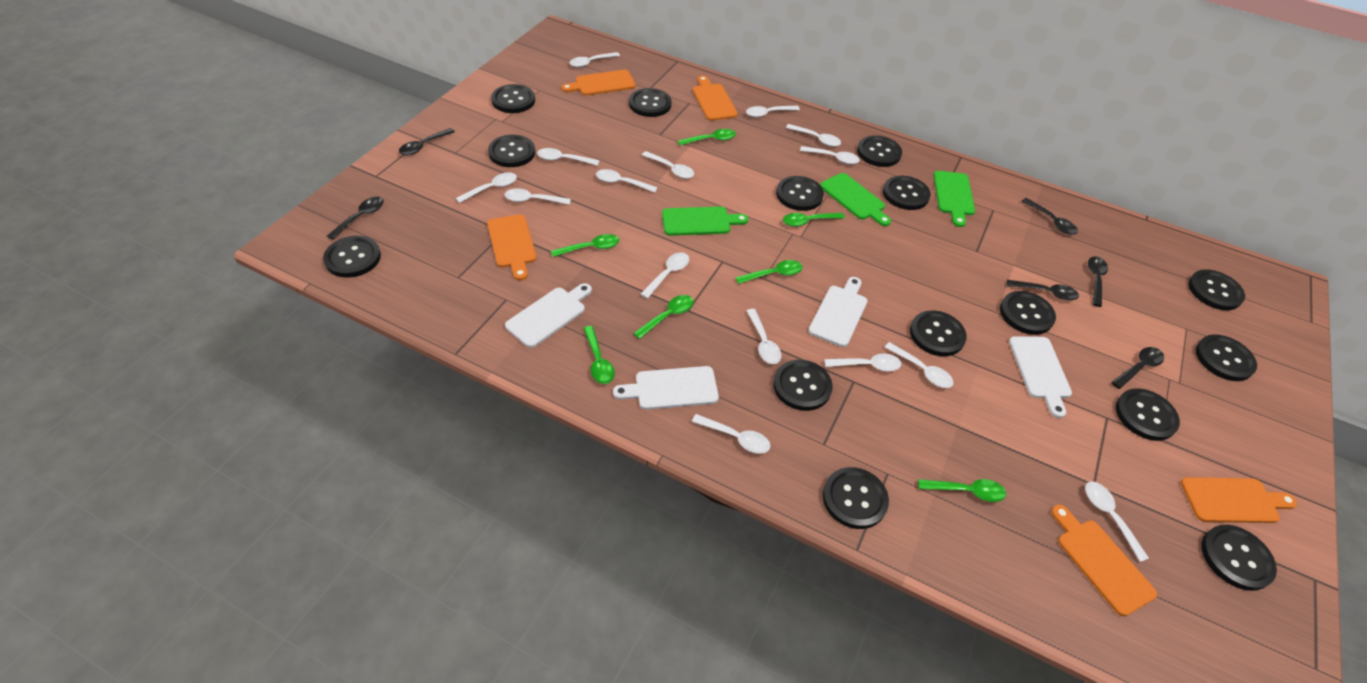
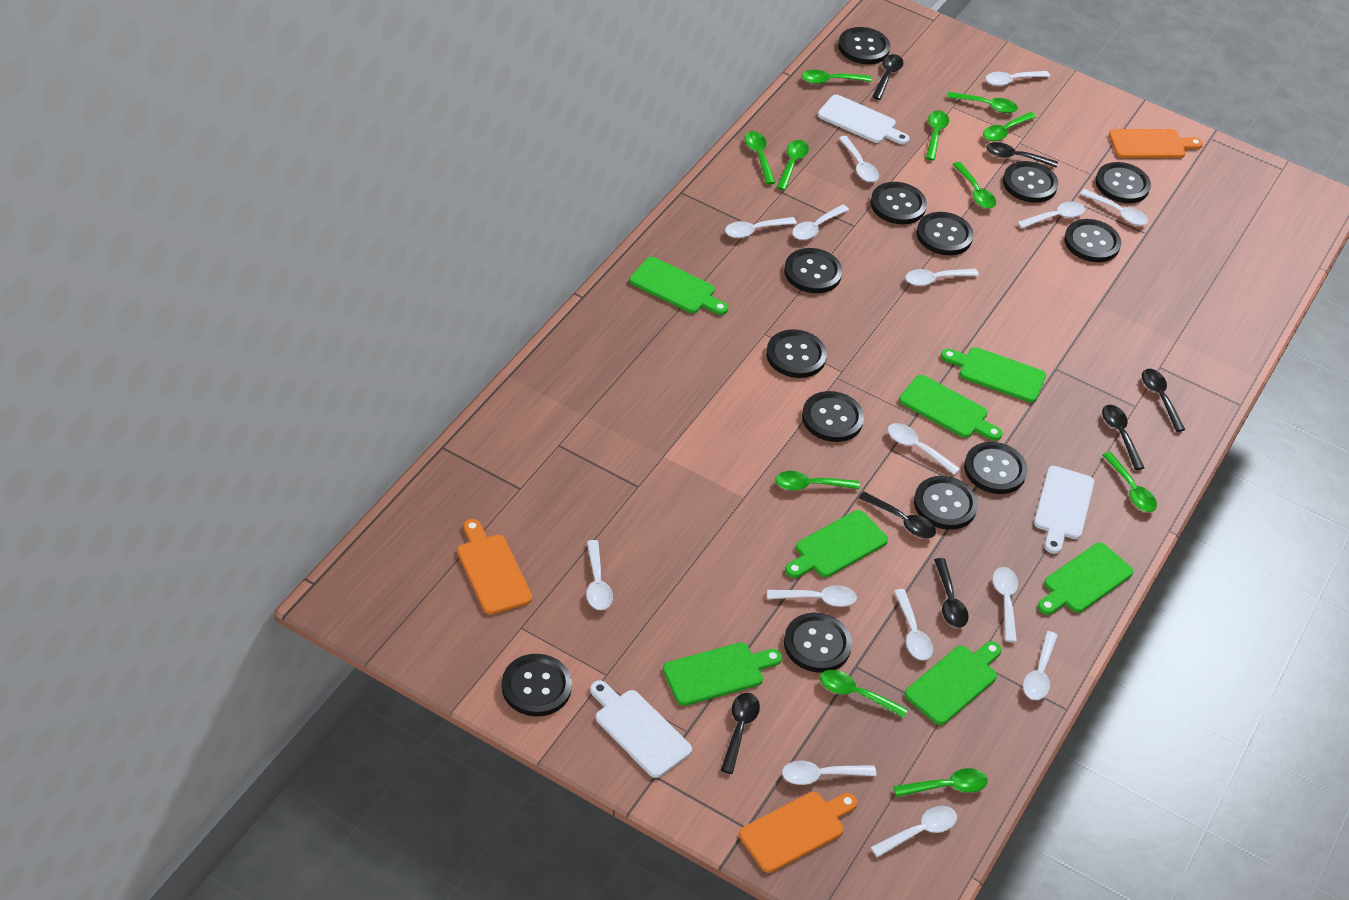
black button: [323,236,381,278] [488,134,535,167] [491,84,535,113] [629,88,671,117] [773,360,833,411] [776,176,824,211] [823,467,889,529] [857,135,902,167] [883,176,931,210] [910,310,967,356] [1000,291,1056,335] [1116,389,1180,441] [1188,269,1245,310] [1196,334,1257,381] [1201,525,1277,591] = 15 -> [502,654,572,717] [766,329,827,378] [784,248,843,293] [784,613,852,673] [802,391,864,442] [838,27,890,64] [871,182,927,224] [914,476,978,530] [916,212,974,255] [964,442,1028,494] [1003,161,1058,203] [1064,219,1121,262] [1095,162,1151,203] = 13
black spoon: [327,197,384,240] [399,128,455,155] [1007,280,1079,300] [1022,198,1078,235] [1088,256,1108,307] [1111,347,1164,389] = 6 -> [721,693,760,774] [859,492,936,538] [872,54,903,100] [934,558,969,628] [986,142,1058,168] [1102,405,1145,470] [1142,369,1186,432] = 7
green cutting board: [662,206,748,236] [820,173,891,226] [933,171,975,227] = 3 -> [629,257,728,315] [663,642,782,706] [785,510,888,578] [899,375,1002,441] [905,641,1002,725] [941,347,1046,403] [1038,543,1133,615] = 7
green spoon: [551,234,619,257] [583,326,615,384] [633,295,694,339] [678,129,736,145] [735,260,803,284] [783,213,845,227] [918,479,1006,502] = 7 -> [745,131,775,184] [775,471,860,490] [776,140,809,190] [802,70,872,84] [820,670,908,718] [893,768,988,797] [926,110,949,161] [947,92,1018,113] [953,162,996,209] [983,112,1036,142] [1102,452,1157,512] = 11
orange cutting board: [487,214,537,280] [561,70,636,96] [693,76,738,121] [1051,505,1157,616] [1180,477,1297,523] = 5 -> [457,519,532,615] [739,792,858,873] [1109,129,1203,158] = 3
white cutting board: [505,283,592,348] [613,366,719,410] [808,277,868,347] [1009,336,1072,418] = 4 -> [590,680,692,778] [818,95,910,145] [1034,466,1094,554] = 3

